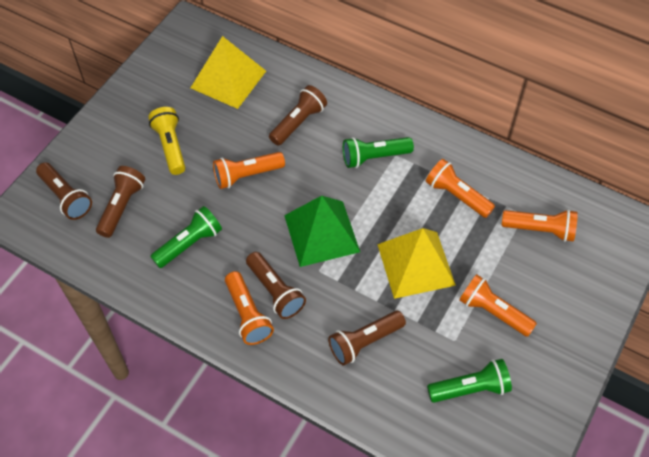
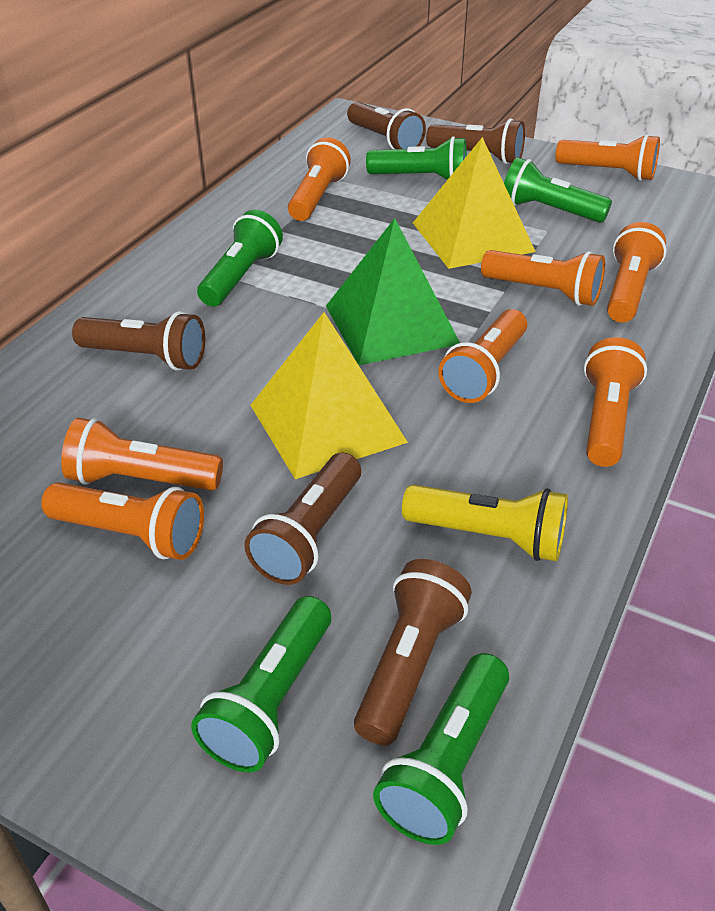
green flashlight: [150,206,222,268] [343,137,414,168] [427,359,512,403] = 3 -> [191,596,331,772] [197,209,283,307] [366,136,467,180] [373,653,509,845] [504,157,612,223] = 5
orange flashlight: [213,152,285,189] [225,271,274,345] [426,159,495,218] [459,274,537,337] [501,209,578,242] = 5 -> [41,482,204,560] [61,418,223,491] [288,137,351,221] [439,309,527,403] [481,250,605,306] [555,134,660,181] [584,337,647,467] [607,222,666,322] = 8

